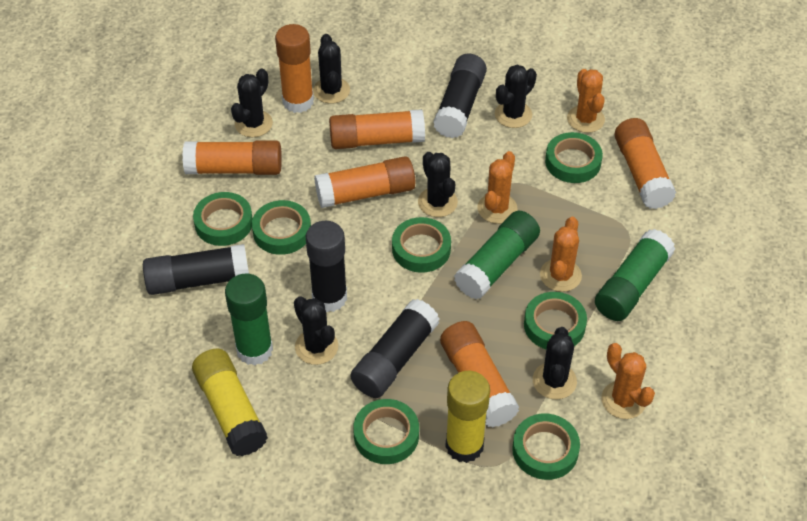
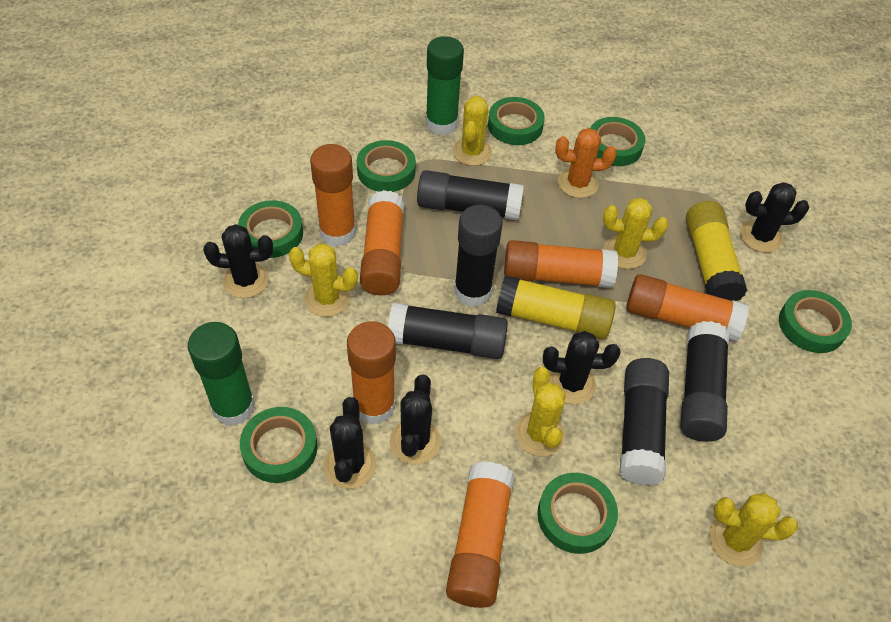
black cactus: [231,68,273,137] [294,296,338,365] [313,34,350,104] [418,152,458,217] [495,65,537,128] [533,327,577,399] = 6 -> [203,224,273,298] [324,397,376,489] [389,374,441,465] [543,331,620,404] [740,182,809,253] = 5
black glue stick: [143,244,249,295] [305,221,347,312] [351,299,439,398] [433,54,487,138] = 4 -> [388,303,508,359] [417,170,524,220] [454,205,503,307] [620,358,669,485] [681,321,729,442] = 5
green glue stick: [225,273,273,366] [454,211,540,300] [595,229,675,321] = 3 -> [188,322,255,426] [426,36,464,135] = 2
orange cactus: [477,151,517,224] [540,217,582,292] [567,69,605,133] [601,343,655,419] = 4 -> [555,128,616,198] = 1
yellow cactus: none = 0 -> [289,243,358,317] [452,96,492,166] [515,367,566,456] [603,198,668,269] [709,493,798,567] = 5

